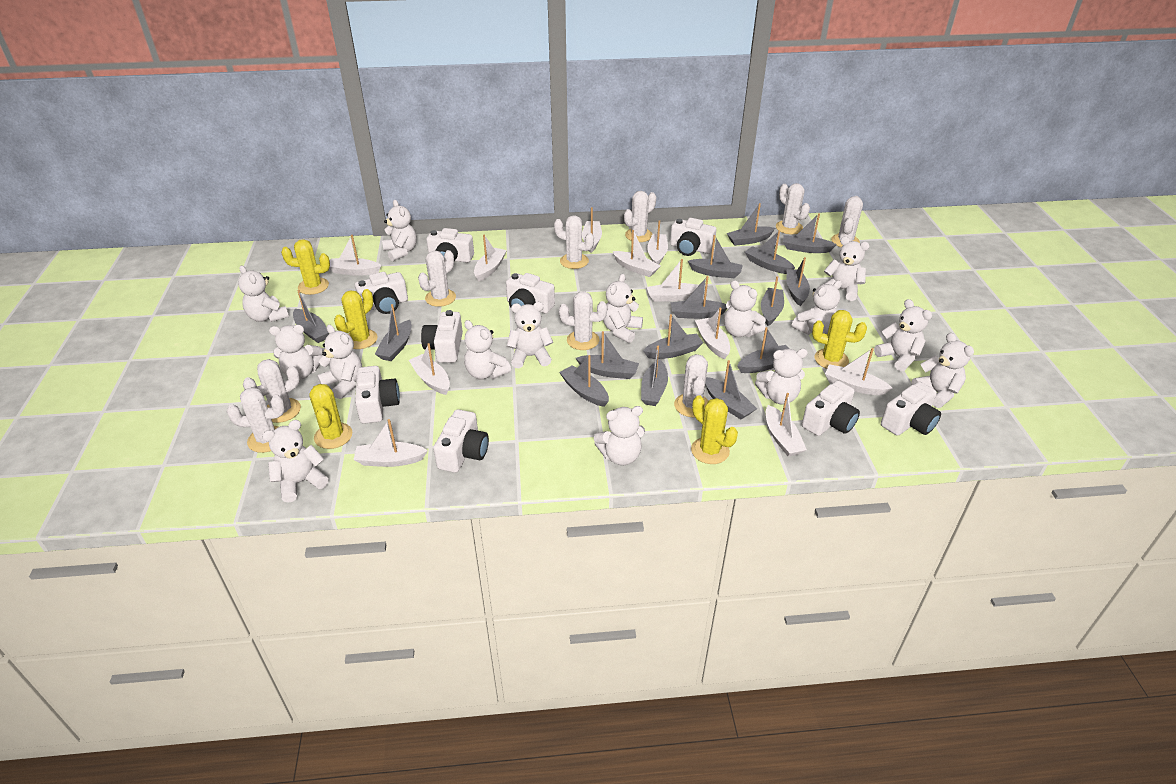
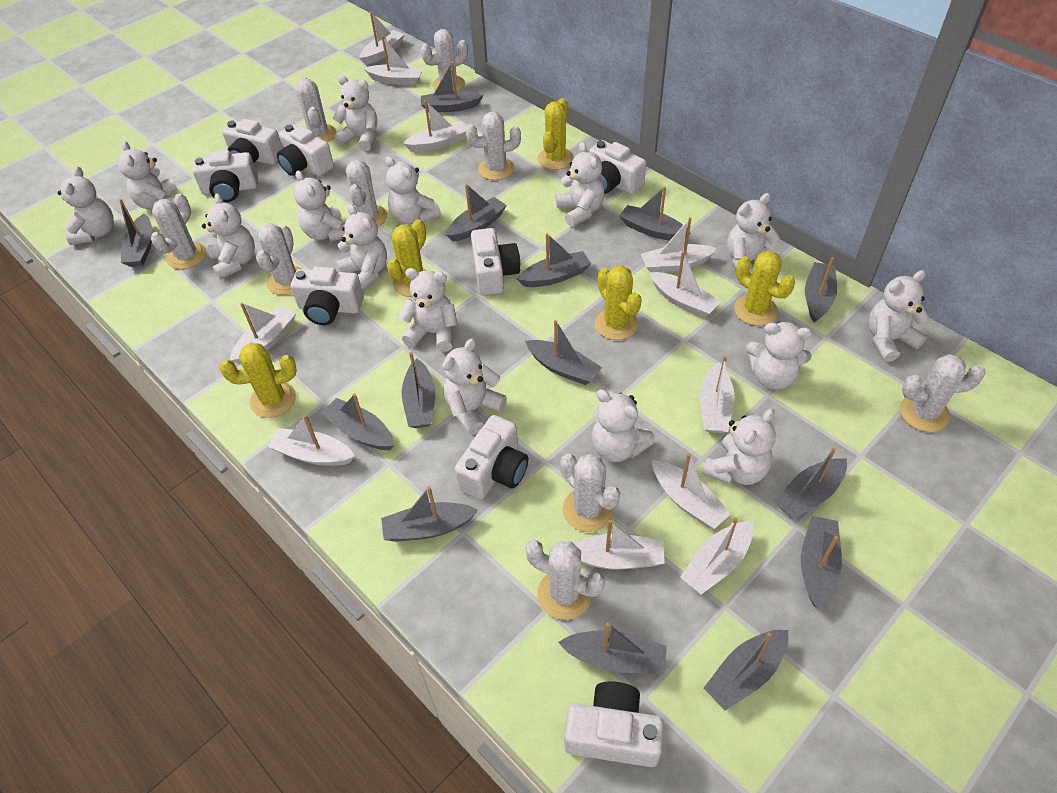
grey boat: [293,290,329,343] [375,304,412,361] [559,355,609,407] [576,331,639,379] [641,346,668,406] [643,314,703,359] [671,276,727,319] [688,235,743,278] [705,360,757,419] [727,203,775,246] [737,327,790,373] [745,230,795,274] [761,276,784,326] [783,213,837,253] [787,257,810,306] = 15 -> [119,199,152,267] [321,393,394,450] [381,486,478,542] [402,352,435,428] [421,62,483,112] [446,184,507,242] [517,233,591,287] [525,320,602,385] [558,622,667,673] [619,186,691,241] [704,630,789,711] [774,447,847,519] [801,516,842,608] [805,257,837,323] = 14
white camera: [355,272,408,314] [355,366,400,424] [421,310,463,363] [426,228,474,263] [433,409,489,473] [506,273,555,313] [670,218,716,256] [802,380,860,436] [881,382,941,436] = 9 -> [192,150,258,202] [222,119,283,165] [277,124,334,176] [291,266,364,325] [455,415,528,499] [471,228,520,296] [564,682,664,767] [589,140,646,195] = 8

